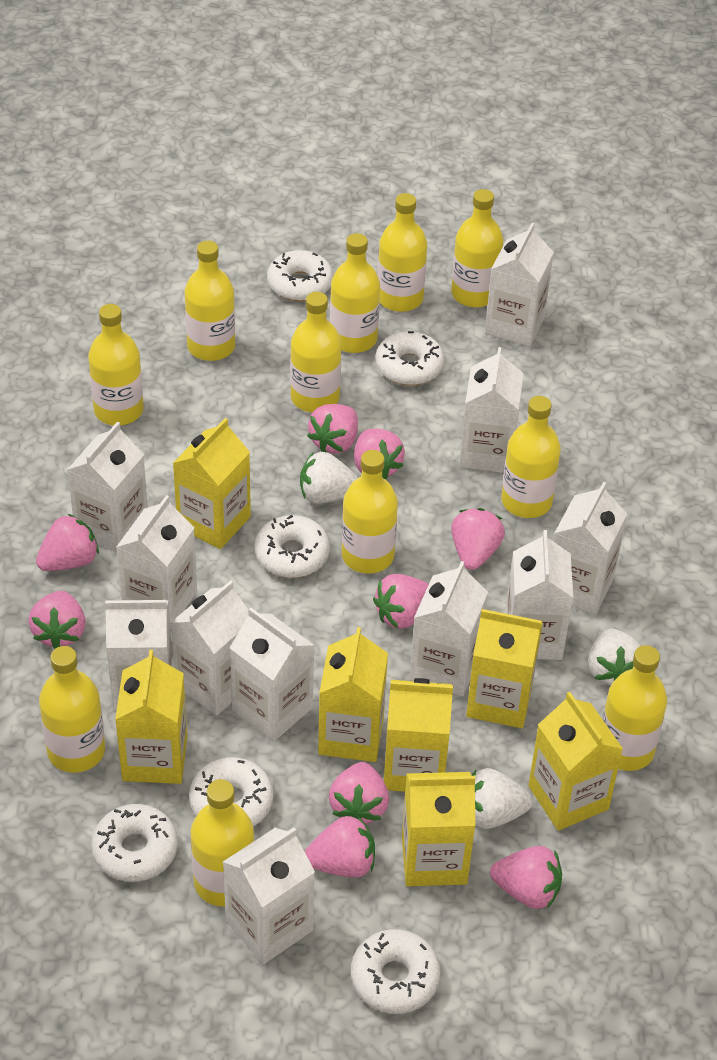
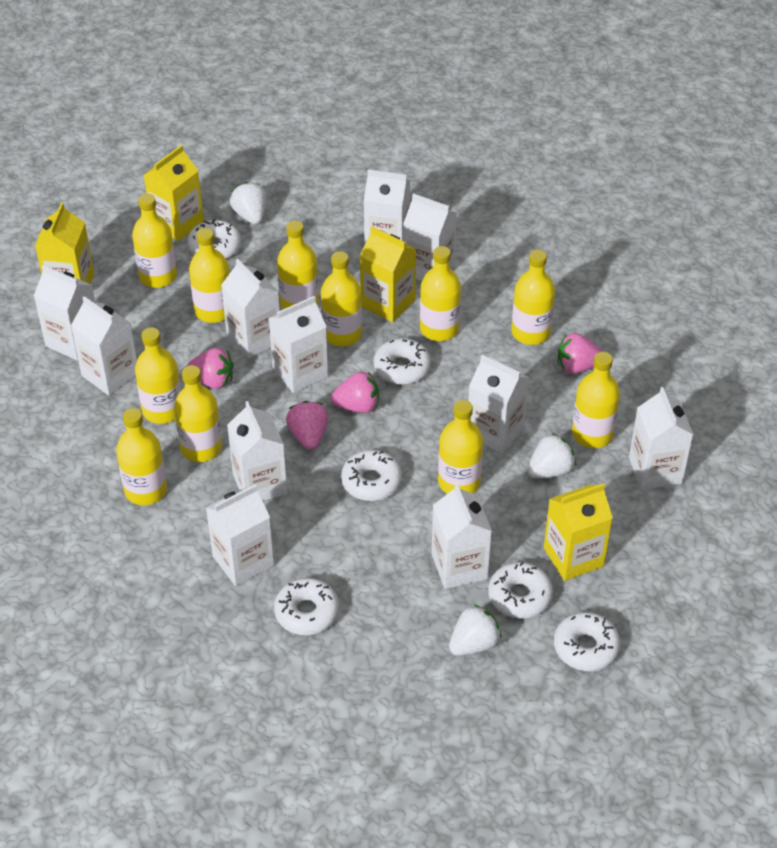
pink strawberry: [28,591,86,649] [36,514,99,571] [305,816,375,878] [307,404,358,454] [329,762,389,824] [354,429,405,480] [373,574,429,629] [451,508,505,570] [490,846,562,909] = 9 -> [187,348,234,389] [286,401,328,450] [331,372,379,413] [558,333,603,374] = 4
yellow carton: [115,650,187,784] [173,418,251,549] [318,627,388,762] [384,678,453,792] [402,772,476,886] [466,609,543,728] [528,692,623,831] = 7 -> [35,203,94,284] [144,145,204,241] [360,226,416,322] [544,483,613,581] = 4

